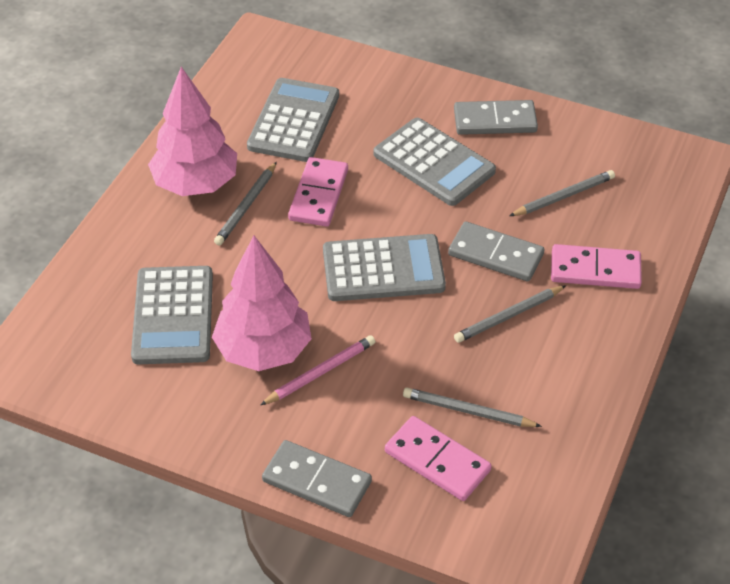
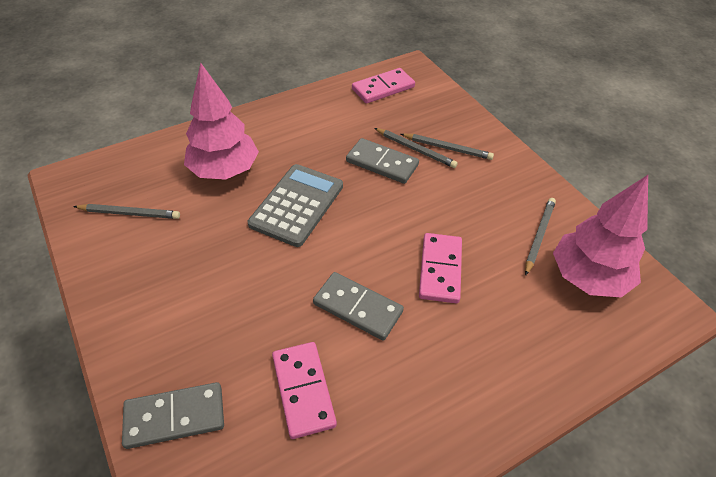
grey calculator: [131,266,213,364] [247,78,339,162] [323,234,446,301] [374,118,496,206] = 4 -> [248,164,343,247] = 1
pink pencil: [260,335,375,405] = 1 -> none = 0

